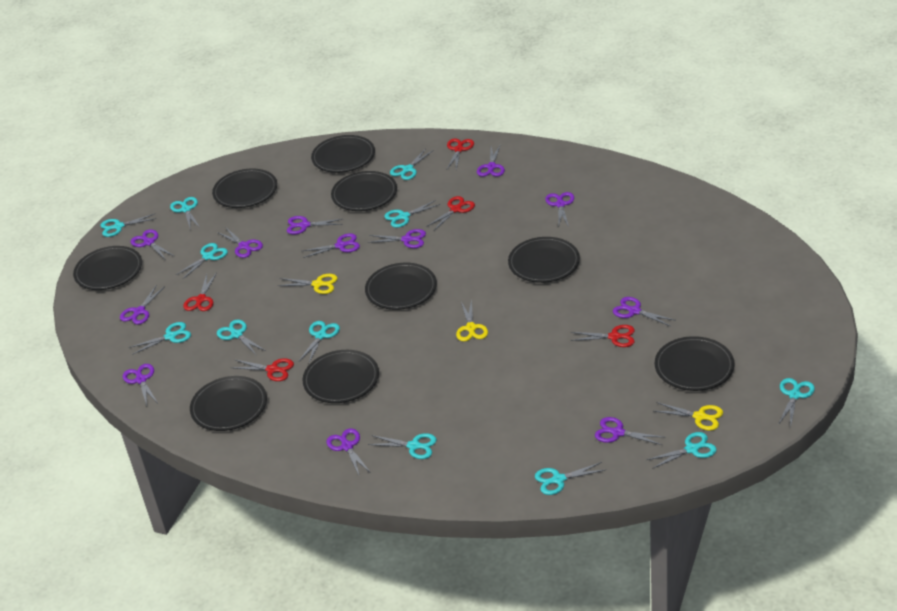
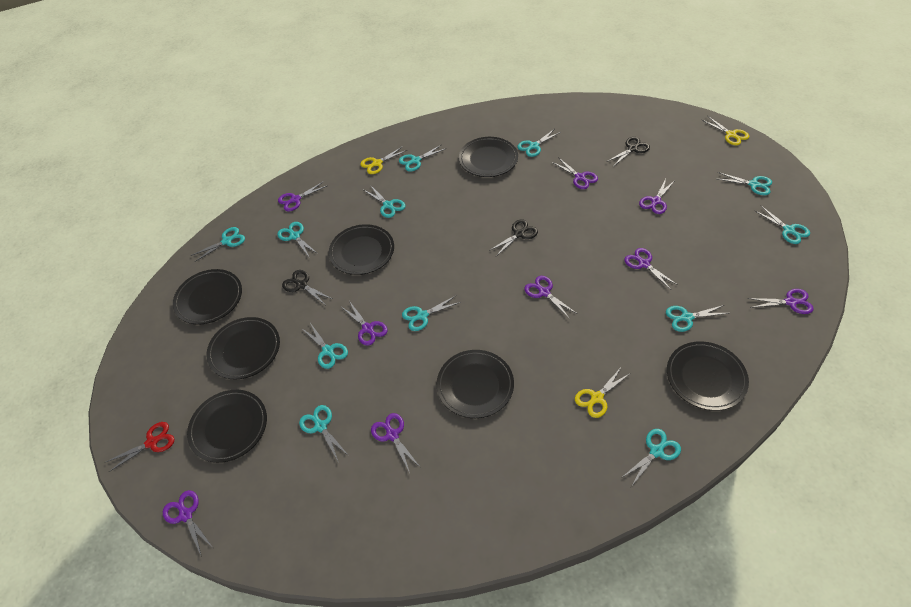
black plate: [73,246,142,290] [190,376,267,431] [212,168,277,208] [303,350,379,403] [311,135,375,173] [331,171,397,211] [365,263,437,310] [508,237,580,283] [655,336,734,391] = 9 -> [173,269,242,325] [187,390,267,463] [207,317,280,380] [329,224,394,275] [437,350,514,418] [459,137,518,177] [667,341,749,411] = 7
black scissors: none = 0 -> [282,270,332,305] [489,219,538,256] [606,137,650,166] = 3
purple scissors: [120,286,165,325] [123,364,157,406] [131,229,174,260] [217,227,263,258] [287,216,343,234] [302,233,360,258] [327,428,371,475] [367,229,426,248] [477,145,505,176] [545,192,574,228] [595,417,664,445] [613,297,674,326] = 12 -> [163,490,212,557] [278,181,327,211] [342,301,388,346] [371,413,421,473] [524,276,576,319] [552,157,598,189] [624,248,678,290] [639,179,674,214] [747,289,814,314] = 9
red scissors: [183,272,217,311] [232,358,294,381] [426,196,475,230] [446,138,474,170] [570,325,635,347] = 5 -> [106,422,174,472] = 1

